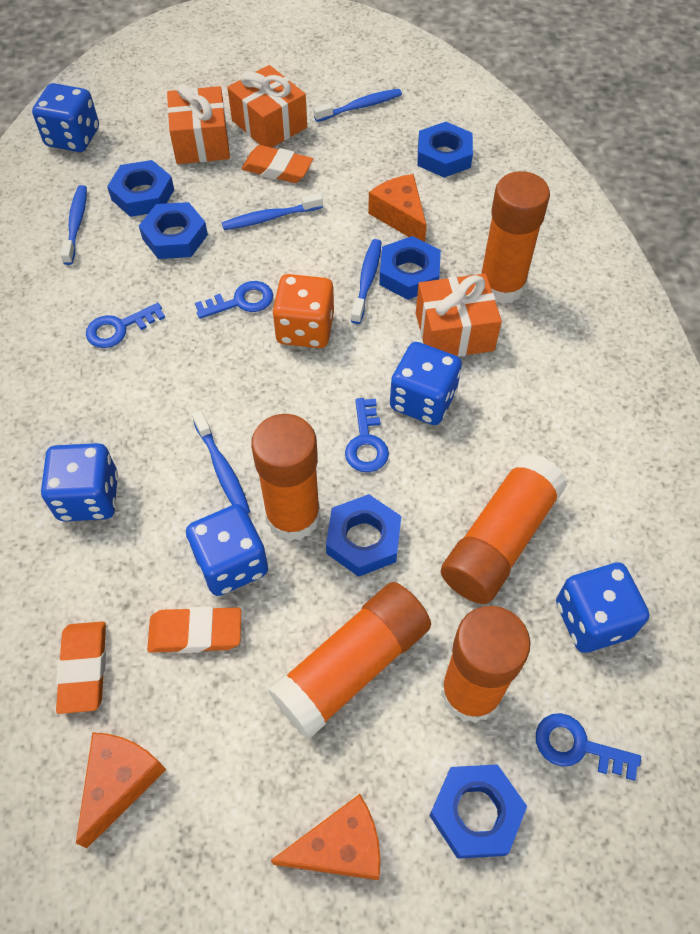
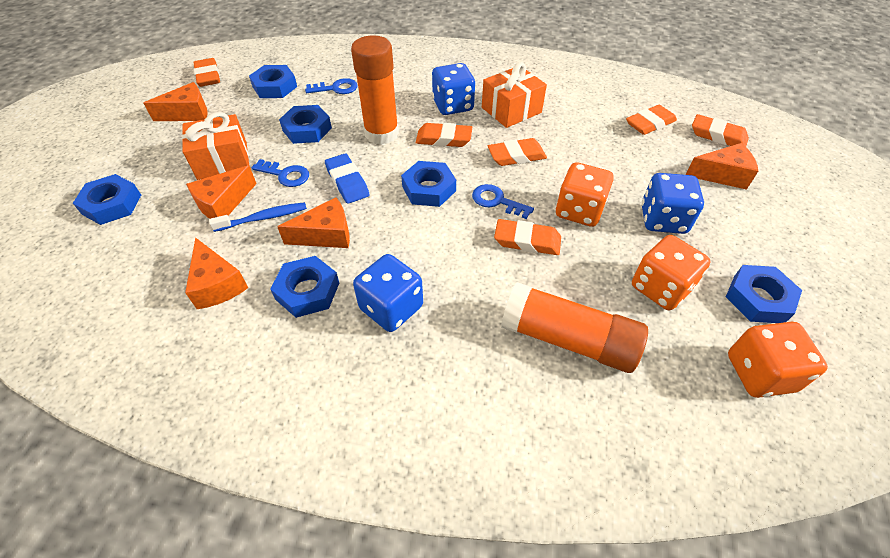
blue dice: [32,83,99,152] [41,443,118,521] [186,504,268,596] [390,342,462,425] [556,562,649,653] = 5 -> [353,254,423,332] [432,63,475,115] [642,173,704,234] = 3
blue eraser: none = 0 -> [325,154,370,204] = 1
blue key: [86,303,165,348] [195,281,273,319] [345,398,389,472] [536,713,641,781] = 4 -> [251,159,309,187] [305,78,358,94] [472,184,534,219] = 3
blue toothbrush: [60,185,87,265] [192,411,250,513] [222,193,323,230] [313,89,402,122] [351,239,382,324] = 5 -> [209,202,307,232] = 1
orange cheese: [76,732,166,848] [270,794,380,880] [368,174,427,242] = 3 -> [143,82,208,121] [185,237,248,309] [186,165,257,219] [277,198,350,248] [686,143,758,190] = 5
orange dice: [272,274,334,348] = 1 -> [556,162,614,227] [632,235,711,310] [728,322,828,398] = 3
orange eraser: [56,621,106,714] [147,606,241,653] [241,145,313,183] = 3 -> [193,58,220,87] [416,123,472,147] [488,138,547,166] [494,219,561,255] [626,105,677,135] [692,114,749,146] = 6
orange gift: [167,84,230,164] [227,65,307,148] [416,274,502,357] = 3 -> [182,112,249,180] [482,62,547,128] = 2
orange glue stick: [251,414,321,541] [268,582,431,739] [441,453,567,604] [441,606,531,723] [481,171,550,304] = 5 -> [351,35,399,145] [501,282,648,373] = 2

